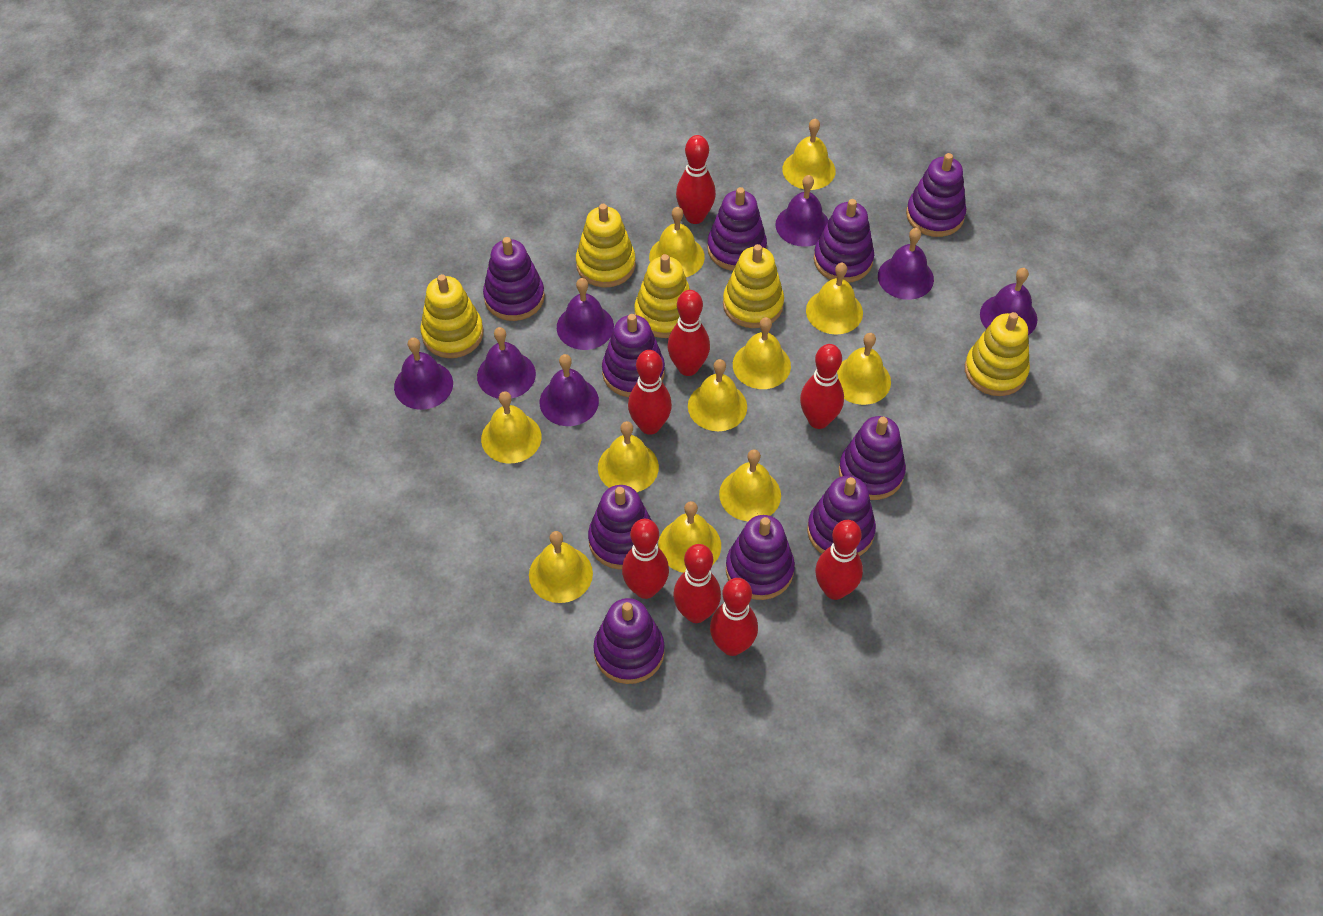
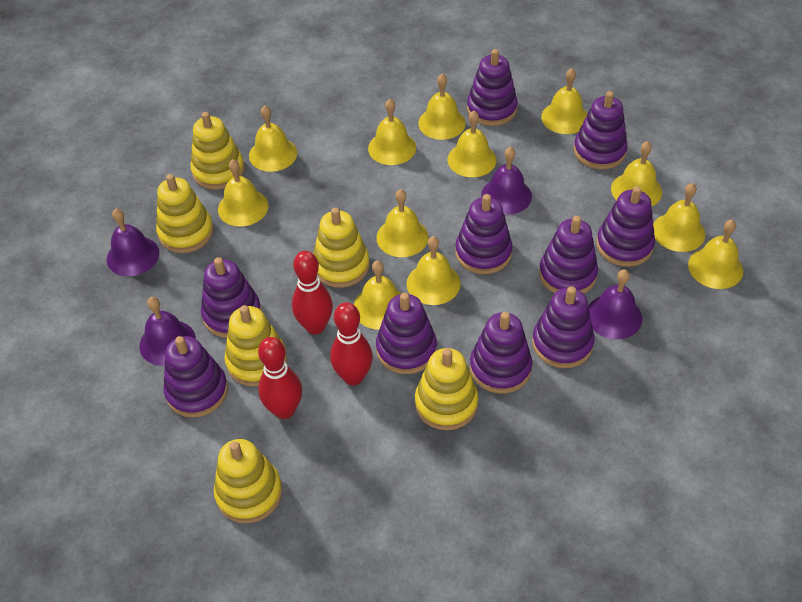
purple bell: [394,337,453,410] [477,327,536,399] [540,354,599,426] [557,278,614,350] [775,175,829,247] [878,228,934,300] [980,268,1037,335] = 7 -> [107,209,159,276] [139,297,196,366] [481,147,532,215] [588,269,642,339] = 4
red bowling pin: [622,519,669,599] [628,350,672,435] [668,290,710,376] [673,544,721,623] [676,135,716,224] [710,578,758,656] [800,344,844,429] [815,520,863,600] = 8 -> [258,337,302,419] [292,251,333,334] [330,302,373,385] = 3
yellow bell: [481,391,542,464] [529,531,593,603] [598,421,659,492] [649,207,705,277] [658,501,721,573] [688,359,747,431] [719,449,781,521] [733,317,791,389] [782,118,836,190] [806,263,863,335] [837,333,891,405] = 11 -> [218,159,268,227] [249,105,297,172] [354,260,402,330] [368,99,416,165] [376,189,429,257] [406,236,461,305] [418,74,466,140] [448,111,497,177] [541,68,588,134] [611,141,662,206] [653,183,706,252] [688,220,743,289] = 12
yellow stacking toy: [420,274,483,358] [576,204,636,288] [634,254,690,338] [723,244,784,328] [965,312,1030,396] = 5 -> [156,174,213,253] [190,112,245,189] [214,439,282,523] [224,305,287,387] [313,208,370,288] [415,348,478,430] = 6

